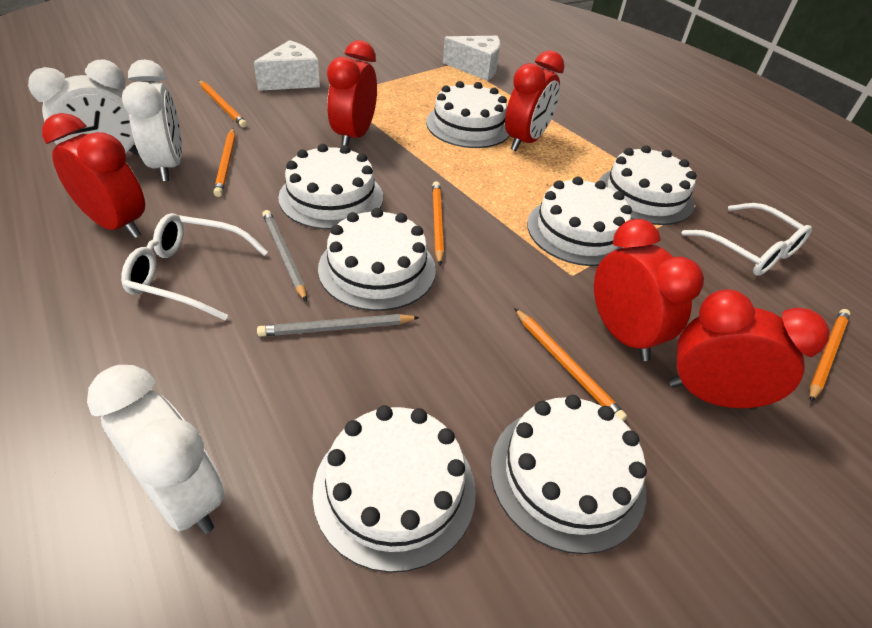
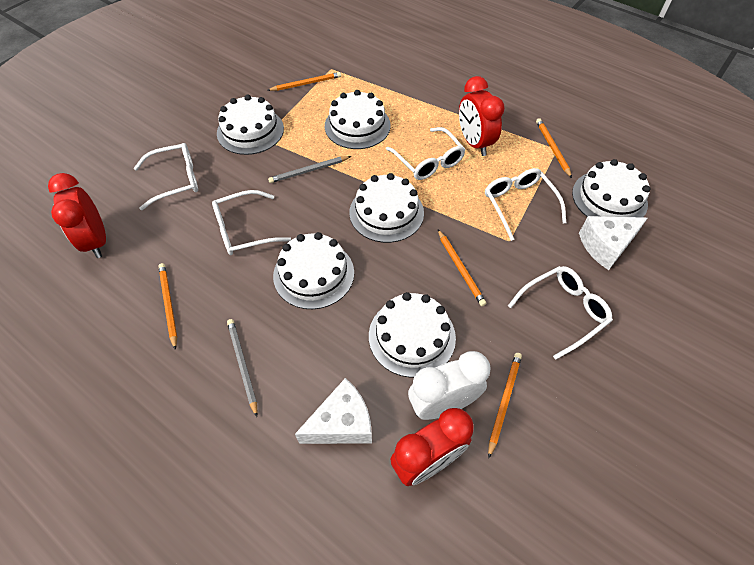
red clock: [42,113,145,238] [327,40,377,147] [505,50,564,151] [594,219,704,361] [669,289,829,410] = 5 -> [48,173,106,258] [390,408,474,486] [459,76,505,156] = 3
white cake: [278,144,383,230] [313,405,476,573] [318,208,436,311] [426,81,510,148] [491,395,647,554] [527,177,632,266] [599,145,697,225] = 7 -> [217,95,284,155] [273,232,354,309] [325,90,391,149] [349,173,424,243] [369,292,456,377] [572,159,651,218] = 6
white clock: [28,59,139,155] [87,365,225,534] [122,60,182,181] = 3 -> [408,351,490,420] = 1
white glasses: [121,213,268,320] [681,203,812,276] = 2 -> [134,143,198,210] [212,190,291,255] [386,127,466,180] [485,168,566,241] [508,266,613,360] = 5

